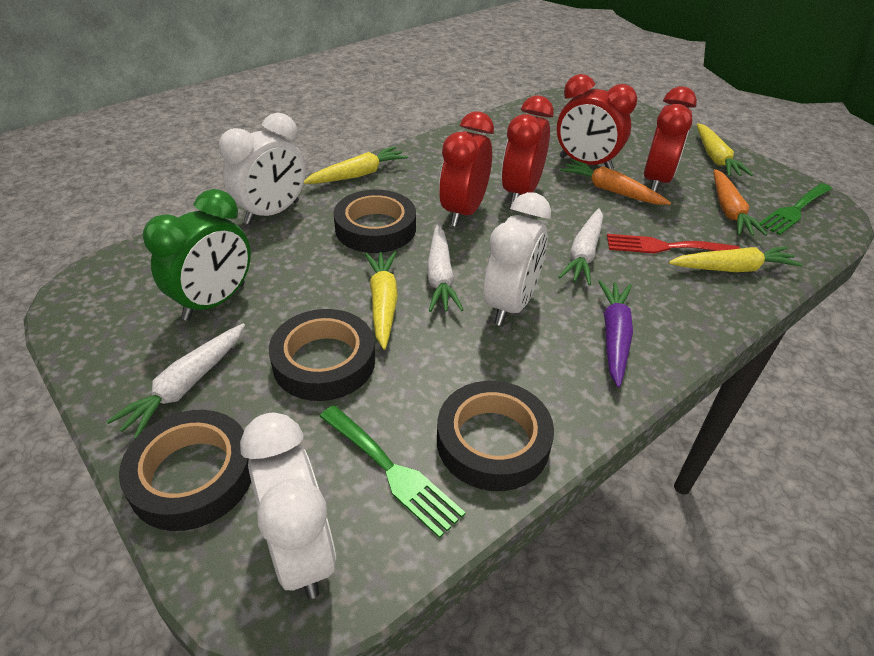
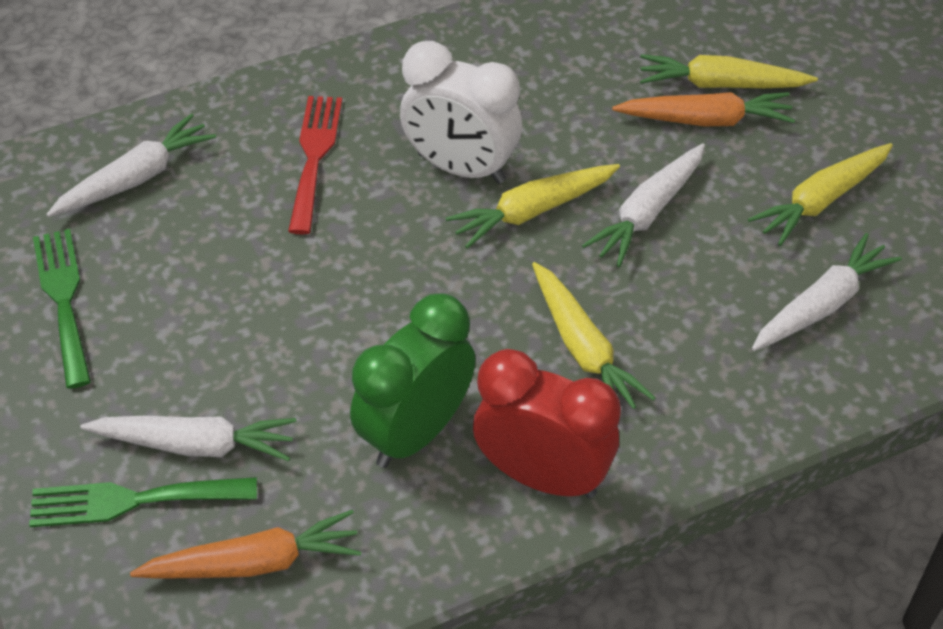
black tape: [119,410,251,531] [269,309,375,401] [333,190,416,253] [437,381,554,491] = 4 -> none = 0
purple carrot: [598,280,633,388] = 1 -> none = 0
red clock: [439,111,494,227] [501,96,554,205] [557,74,637,170] [644,86,697,192] = 4 -> [473,349,621,498] = 1
white carrot: [106,323,245,439] [427,225,463,312] [559,208,603,285] = 3 -> [46,114,216,217] [80,416,296,461] [582,143,705,267] [752,233,902,351] = 4
white clock: [219,113,306,225] [240,413,336,599] [483,192,551,326] = 3 -> [400,41,522,184] = 1

